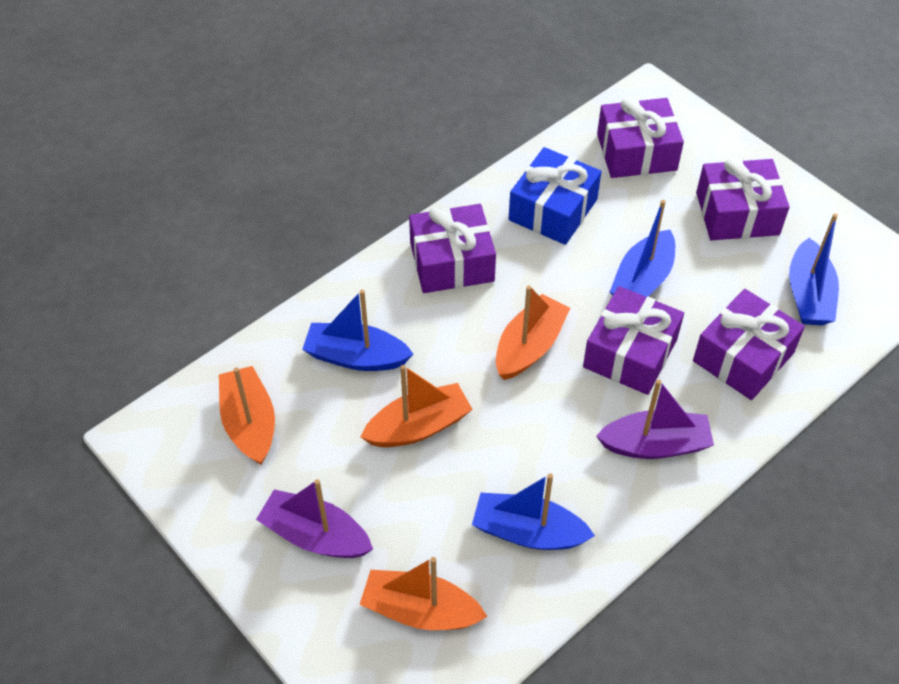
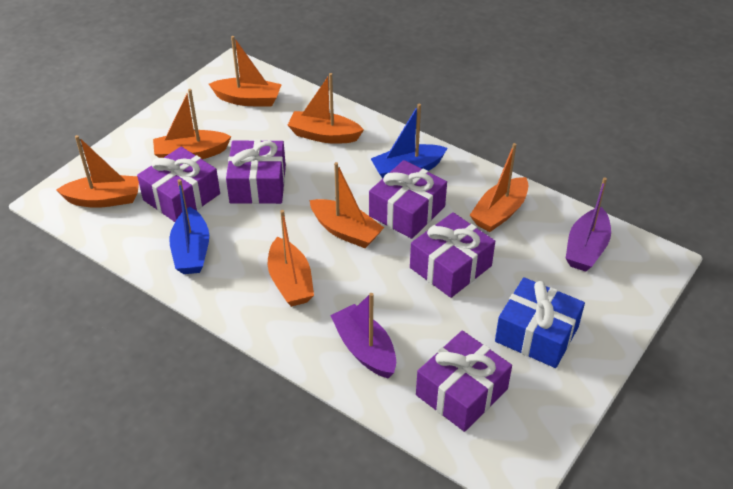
blue boat: [302,290,413,371] [472,473,595,550] [610,200,675,297] [789,213,839,325] = 4 -> [169,179,209,274] [371,104,447,178] = 2
orange boat: [219,366,275,465] [359,557,487,630] [361,365,473,447] [496,286,570,380] = 4 -> [56,135,139,208] [153,89,232,159] [209,36,282,107] [268,210,314,307] [288,73,364,144] [310,162,384,248] [470,143,528,232] = 7

